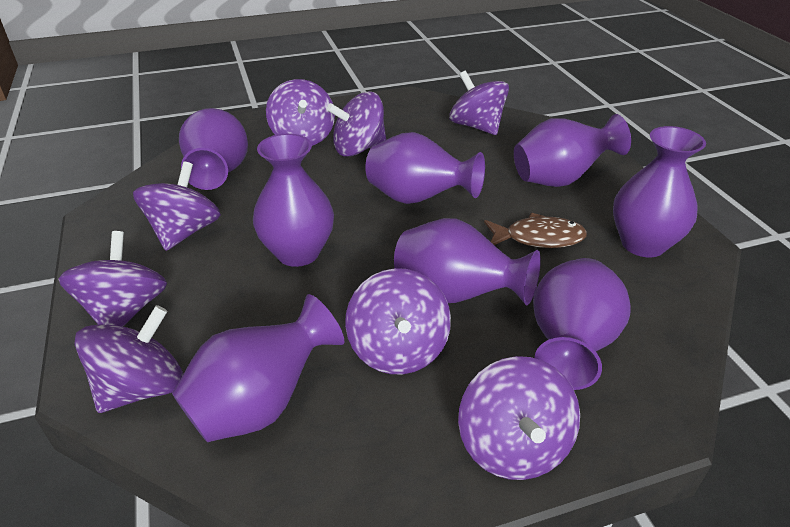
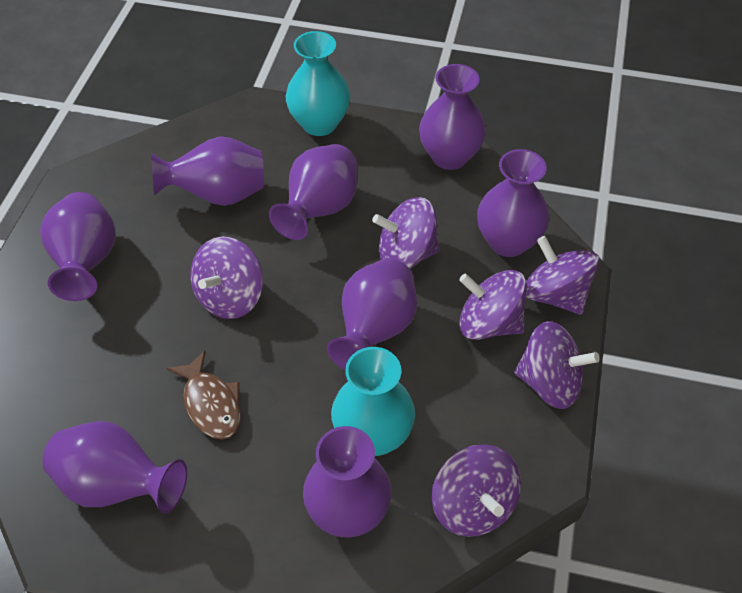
purple spinning top: [58,231,167,327] [74,305,183,413] [133,162,221,251] [266,79,335,146] [327,92,386,157] [345,268,451,374] [449,71,509,135] [458,356,580,480] = 8 -> [190,237,263,319] [372,197,440,269] [432,444,521,537] [459,270,527,340] [514,321,600,409] [526,236,599,315] = 6
turquoise vase: none = 0 -> [286,31,350,136] [331,347,415,456] = 2

